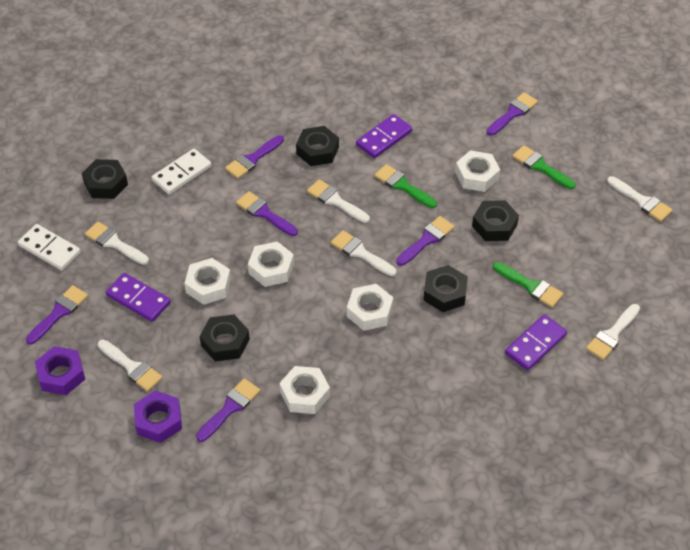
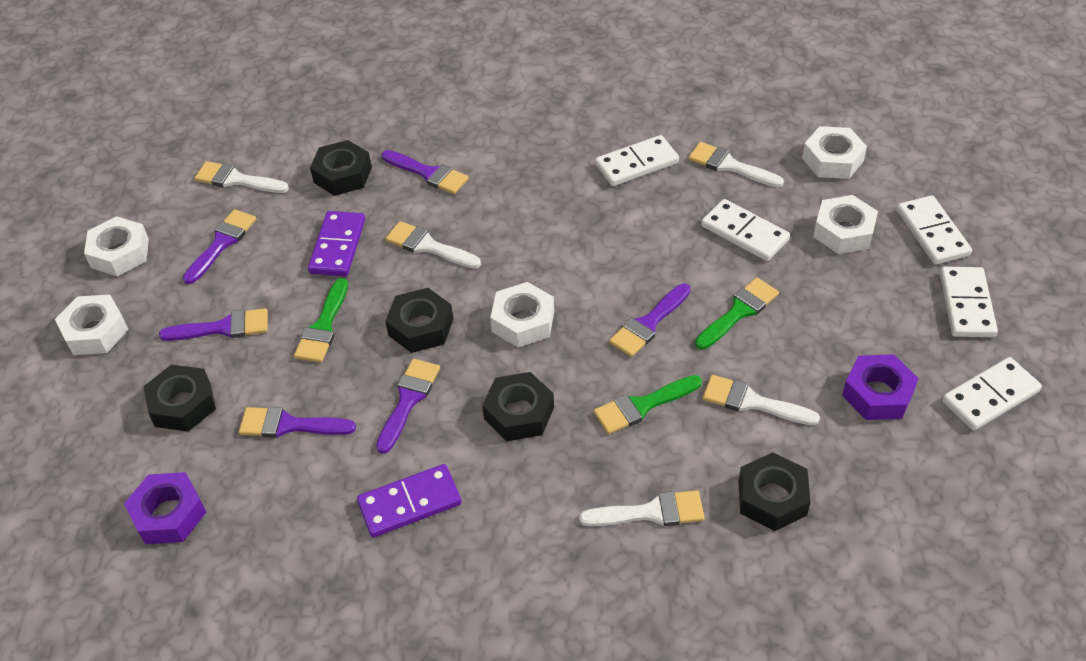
purple domino: [106,273,171,322] [356,114,412,158] [505,314,567,370] = 3 -> [308,211,365,276] [357,464,462,537] = 2
white brush: [85,222,149,265] [98,340,163,392] [307,179,370,223] [331,230,396,276] [586,304,640,360] [607,176,673,222] = 6 -> [194,161,289,193] [385,221,481,269] [579,490,705,526] [688,142,784,187] [702,375,820,425] = 5
white domino: [18,224,81,270] [151,149,212,194] = 2 -> [595,135,679,186] [701,199,790,261] [897,196,972,264] [940,267,998,337] [942,357,1042,431] = 5

